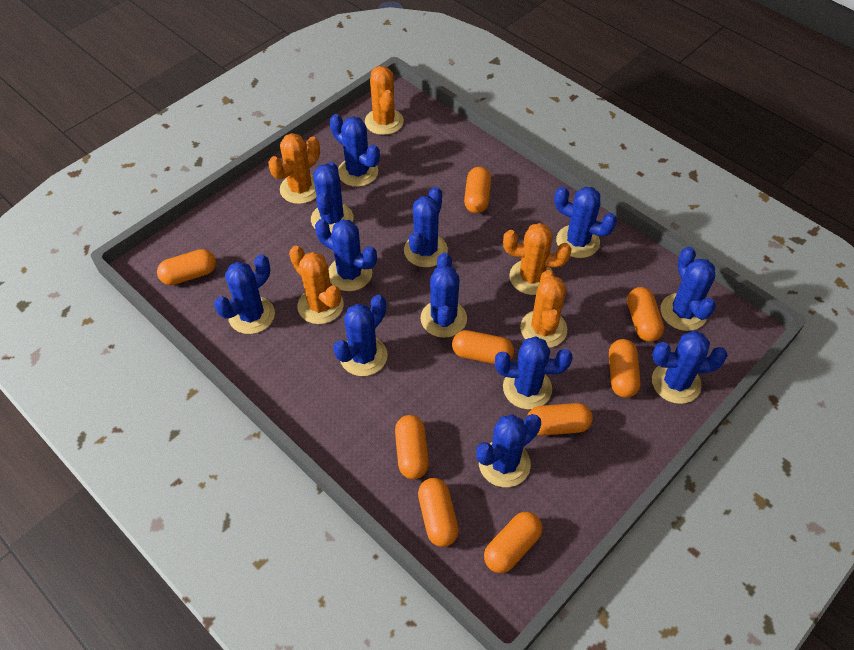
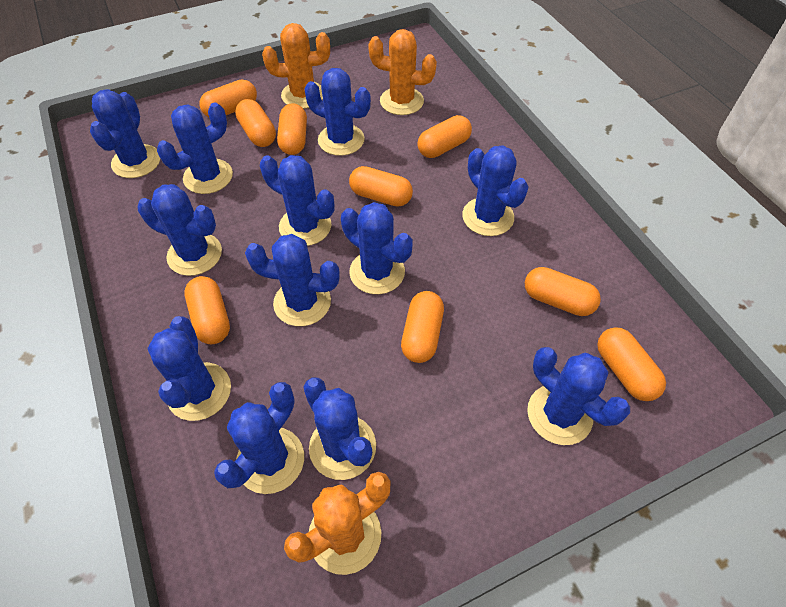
orange cactus: [268,133,320,204] [289,245,344,324] [365,66,404,135] [503,223,571,295] [520,270,567,348] = 5 -> [262,23,330,109] [284,472,390,575] [368,29,437,115] = 3

